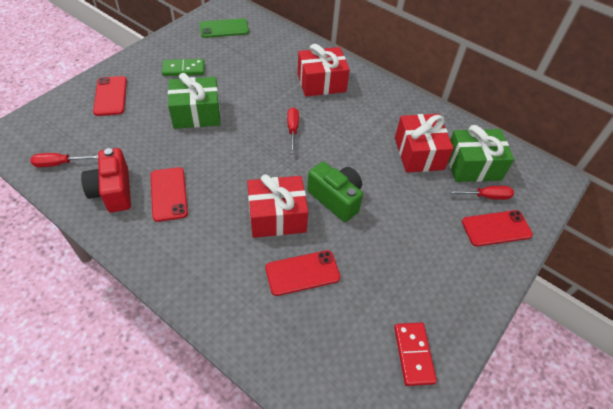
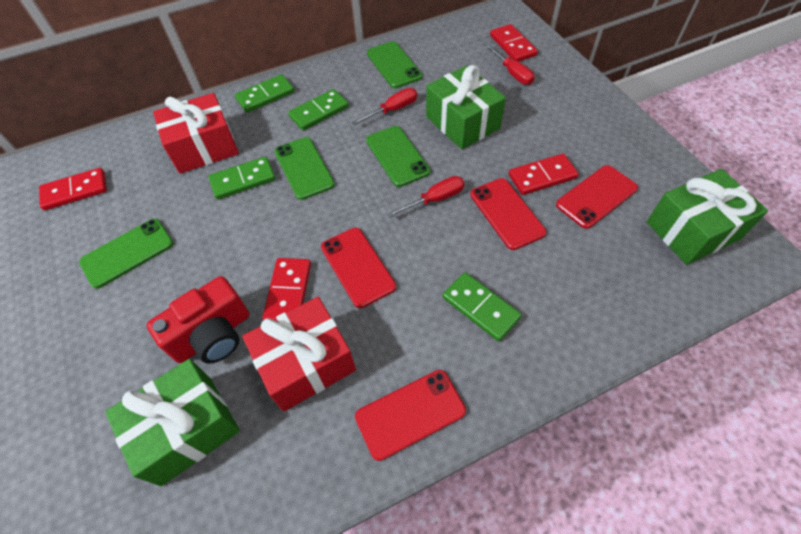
green camera: [307,162,363,222] = 1 -> none = 0
green domino: [162,59,205,76] = 1 -> [209,156,276,200] [235,74,294,113] [288,89,349,131] [443,272,522,341] = 4
green gift: [168,73,221,129] [448,125,514,182] = 2 -> [105,359,240,486] [426,65,506,149] [647,169,768,265] = 3
green phone: [200,18,249,38] = 1 -> [79,218,173,289] [275,137,335,200] [366,126,430,187] [367,41,422,88] = 4
red domino: [394,323,437,386] = 1 -> [39,168,107,210] [262,258,311,320] [490,24,538,62] [509,154,579,195] = 4
red gift: [247,174,308,238] [298,44,350,97] [395,114,454,173] = 3 -> [153,93,239,174] [242,297,356,412] = 2

